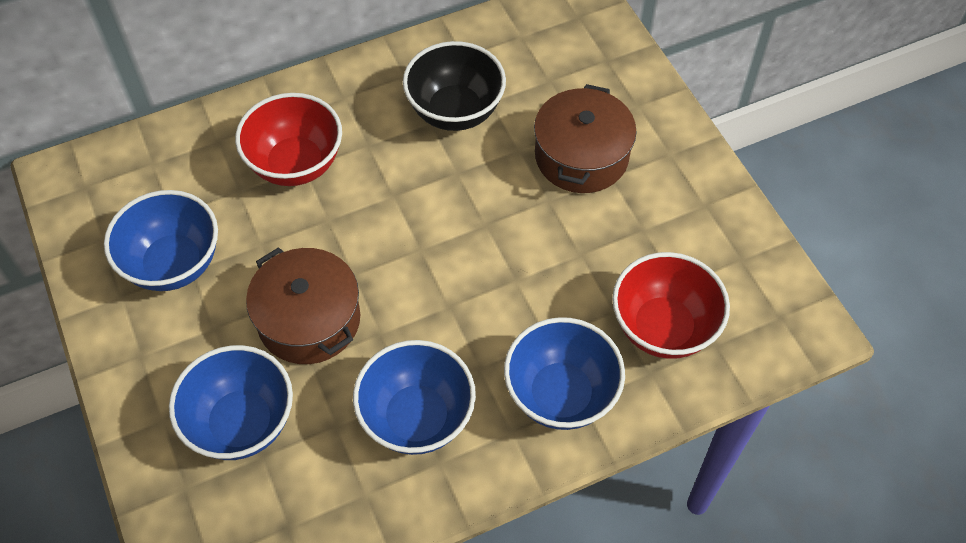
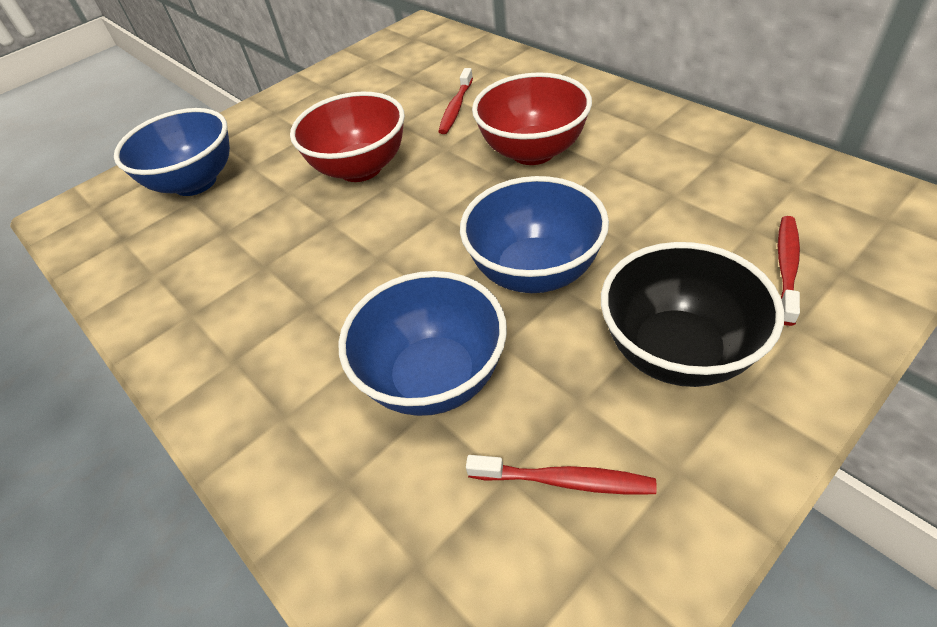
blue bowl: [104,190,218,291] [169,345,293,460] [353,340,476,455] [504,317,625,430] = 4 -> [114,108,230,196] [338,271,507,416] [460,176,609,293] = 3
brown pot: [246,247,360,364] [534,84,637,193] = 2 -> none = 0
red toothbrush: none = 0 -> [438,68,473,134] [466,455,657,495] [778,216,800,326] = 3

